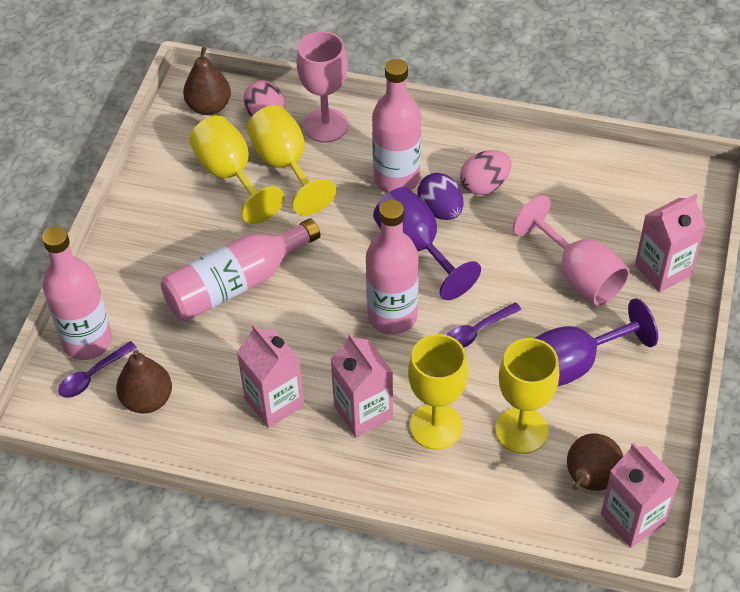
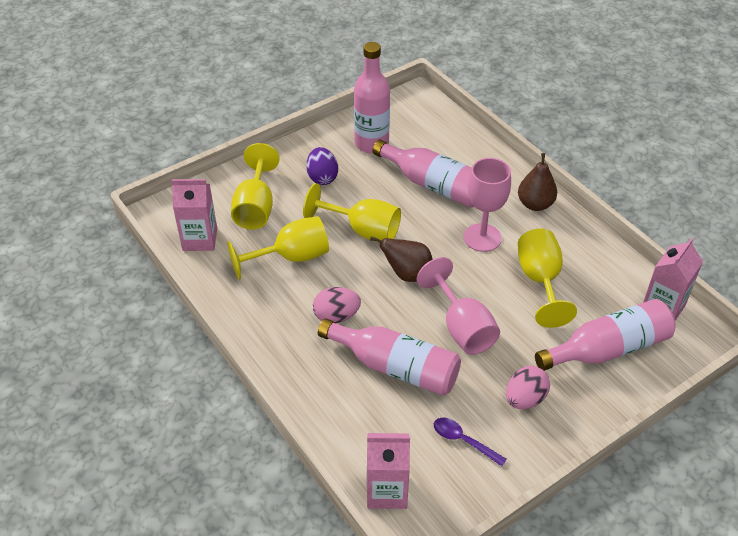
brown pear: [116,350,172,413] [183,47,231,115] [567,433,623,491] = 3 -> [370,236,433,282] [518,153,557,211] = 2
pink carton: [237,324,304,428] [330,333,393,437] [601,443,680,548] [635,194,706,292] = 4 -> [171,179,217,251] [367,433,410,509] [643,238,703,320] = 3
purple goblet: [373,187,481,300] [535,298,658,386] = 2 -> none = 0
purple spoon: [58,341,137,398] [447,302,522,348] = 2 -> [434,418,507,466] = 1

